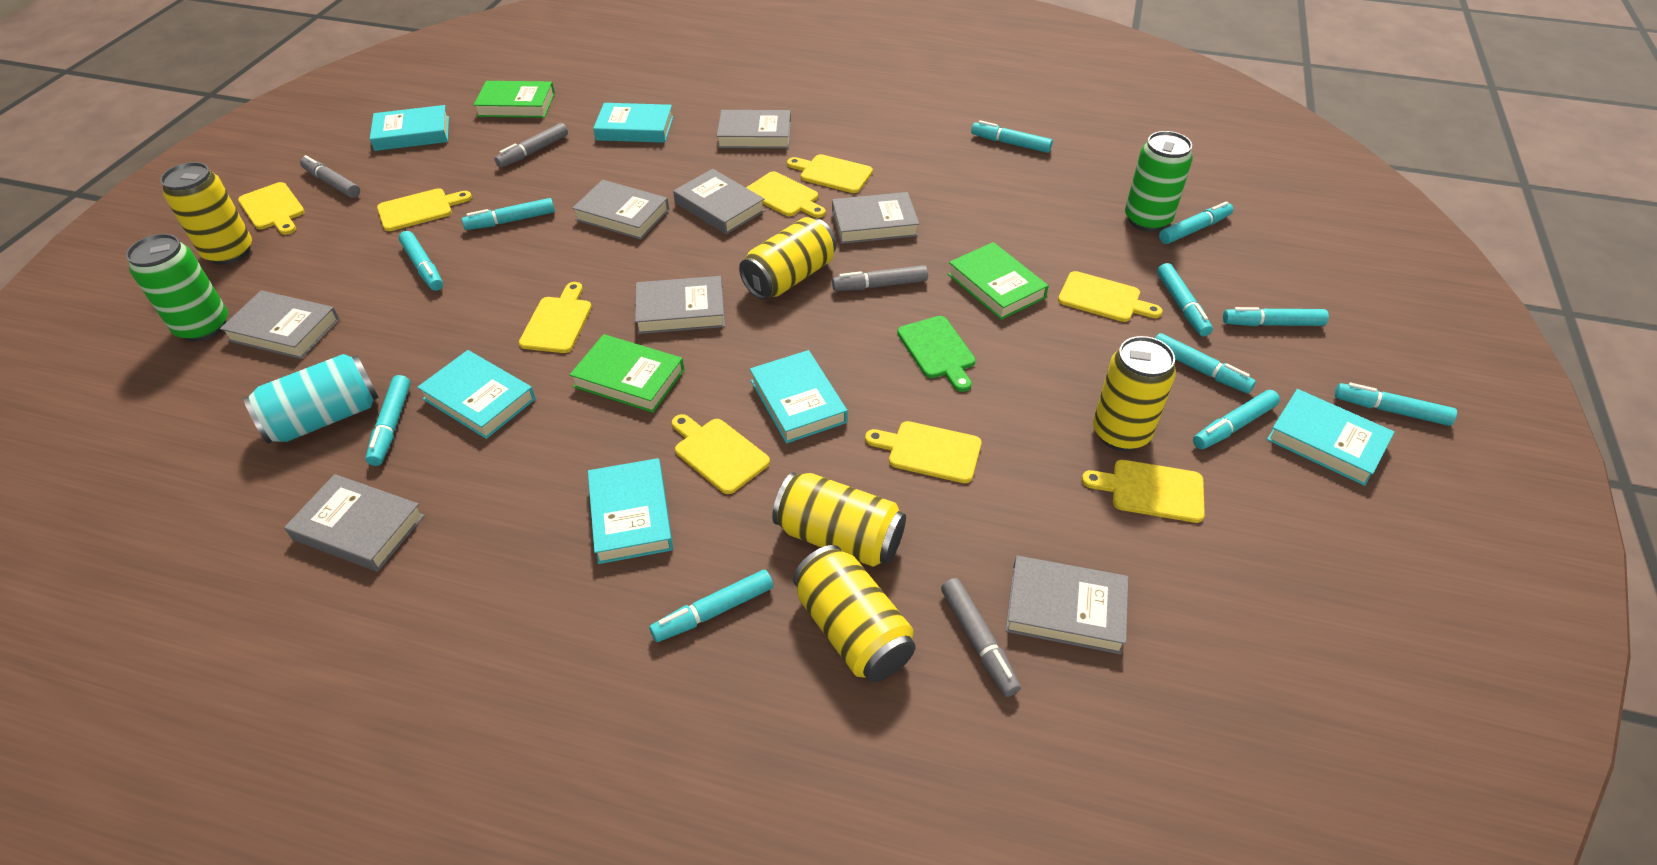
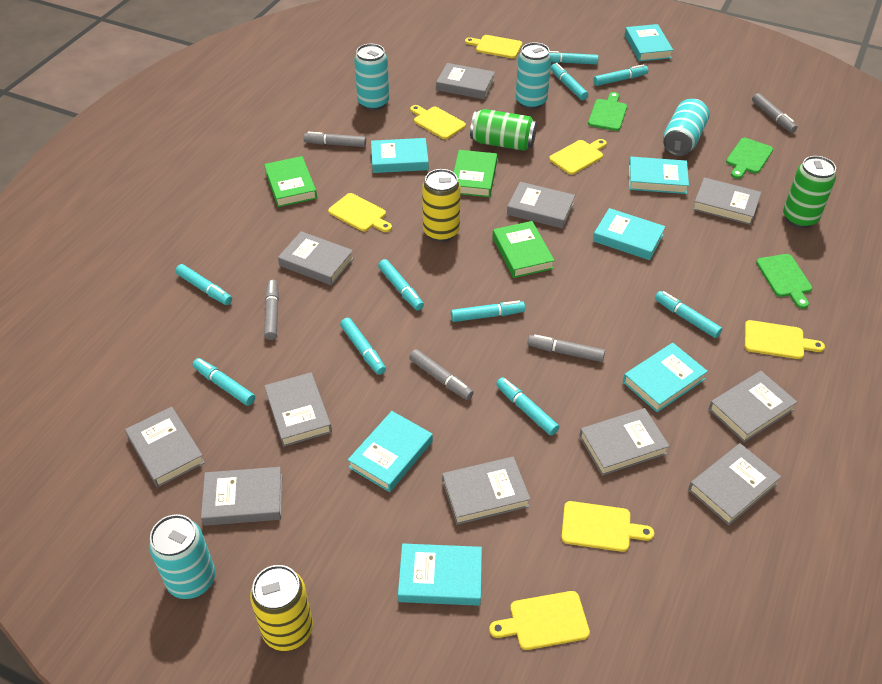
green cutting board: [897,316,976,392] = 1 -> [588,92,627,131] [726,138,773,179] [756,254,812,309] = 3
grey book: [220,291,340,359] [284,474,425,572] [572,180,669,240] [635,276,725,334] [673,169,765,234] [717,110,791,149] [832,192,919,244] [1005,556,1128,654] = 8 -> [125,407,205,488] [201,467,282,526] [264,372,332,447] [278,231,354,285] [436,63,495,99] [442,457,531,525] [507,182,575,229] [579,408,670,476] [688,443,781,525] [693,177,761,225] [709,371,797,442] = 11
grey marker: [300,155,360,198] [494,123,568,168] [832,265,928,291] [941,578,1021,697] = 4 -> [264,280,279,340] [303,132,366,147] [409,349,474,400] [528,334,605,362] [752,93,797,133] = 5
turquoise book: [370,105,449,151] [417,350,535,439] [588,458,673,564] [593,103,673,143] [750,350,848,444] [1267,389,1395,486] = 6 -> [348,411,433,492] [371,138,429,173] [398,544,482,606] [593,208,666,260] [623,343,708,412] [625,24,673,61] [629,157,689,194] = 7
turquoise can: [243,354,379,444] = 1 -> [149,514,215,599] [354,44,389,110] [516,42,551,109] [663,99,710,156] = 4
turquoise marker: [365,375,410,466] [399,231,443,291] [462,198,555,230] [650,570,773,642] [971,120,1053,153] [1155,333,1256,393] [1157,263,1213,336] [1159,201,1233,244] [1193,390,1280,449] [1223,307,1329,326] [1335,383,1457,426] = 11 -> [175,264,232,305] [193,358,255,406] [340,318,386,375] [378,259,424,310] [451,301,525,322] [496,377,559,436] [549,51,599,65] [551,63,588,100] [593,64,648,86] [655,291,722,338] = 10
yellow can: [160,162,252,265] [739,217,836,300] [772,472,906,567] [793,545,916,682] [1093,336,1176,451] = 5 -> [250,565,313,651] [422,169,461,242] = 2
yellow cutting board: [238,182,305,235] [377,188,472,231] [519,282,592,353] [672,414,770,494] [746,171,826,218] [787,154,873,193] [865,421,982,483] [1058,271,1162,322] [1082,460,1205,523] = 9 -> [328,193,392,232] [410,105,466,139] [465,35,522,58] [489,591,590,650] [549,139,607,175] [561,501,654,552] [745,320,825,359] = 7

